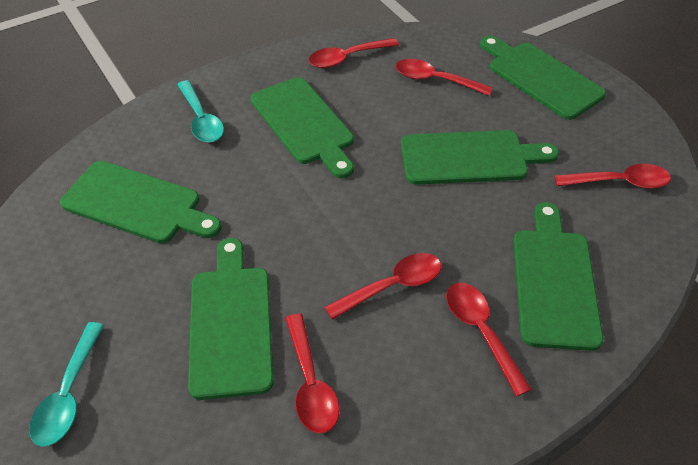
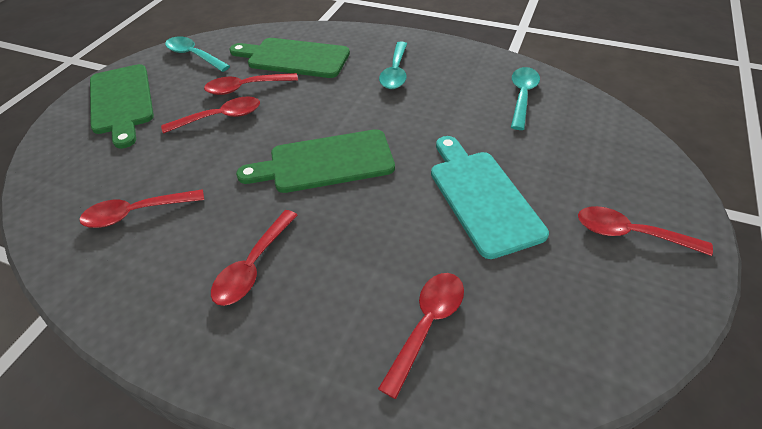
green cutting board: [60,161,221,243] [188,238,274,400] [251,77,354,178] [401,130,559,185] [480,36,606,120] [513,202,603,351] = 6 -> [90,64,154,149] [229,38,350,78] [236,129,395,193] = 3
turquoise cutting board: none = 0 -> [431,136,549,259] = 1
turquoise spoon: [29,322,104,447] [177,80,224,143] = 2 -> [165,36,230,72] [379,42,407,89] [511,67,540,130] = 3

